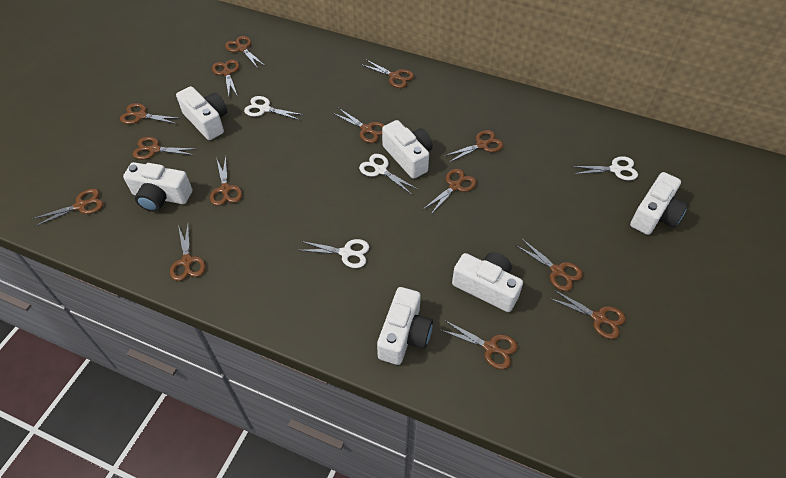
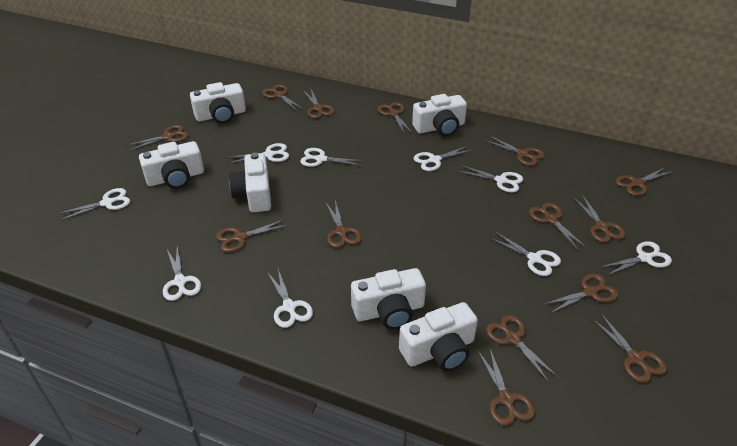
white scissors: [244,96,304,120] [299,239,369,268] [359,154,417,195] [572,156,638,180] = 4 -> [58,188,130,220] [163,246,201,301] [226,143,289,164] [267,269,313,328] [300,148,364,167] [414,146,472,171] [458,165,523,192] [490,232,561,276] [601,241,672,275] = 9

